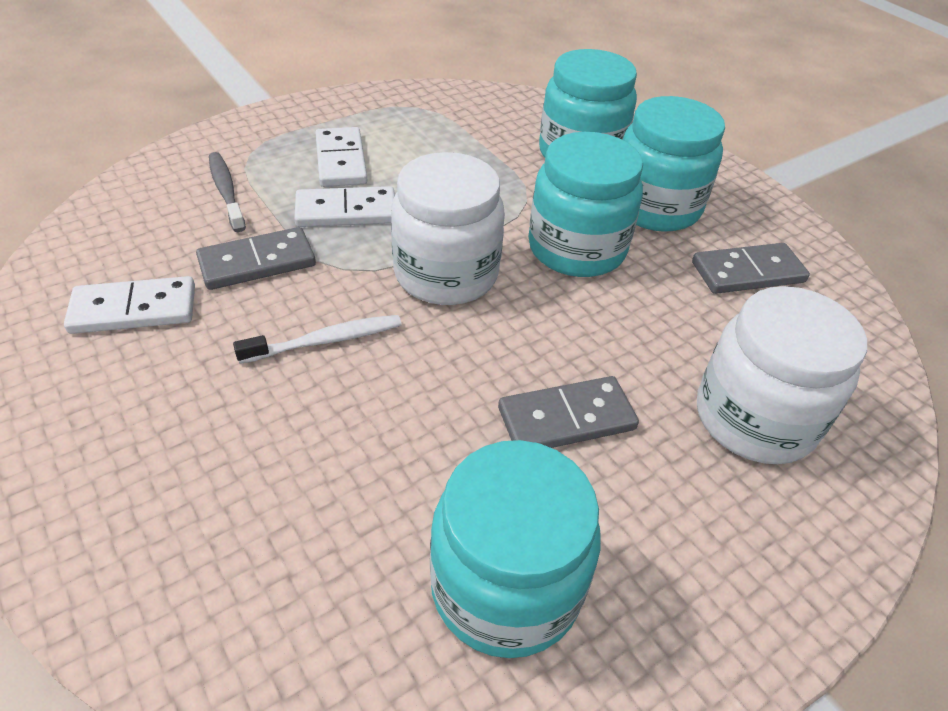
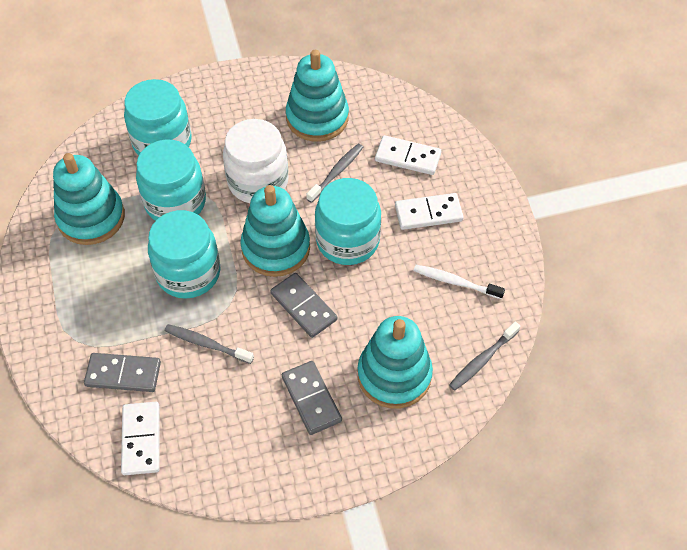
grey toothbrush: [209,152,246,232] = 1 -> [165,324,254,364] [306,144,363,203] [449,322,520,391] = 3
turquoise stacking toy: none = 0 -> [53,153,125,245] [240,185,310,277] [286,50,349,142] [358,316,433,409] = 4
white jar: [391,152,505,305] [697,286,867,464] = 2 -> [223,119,289,203] = 1

